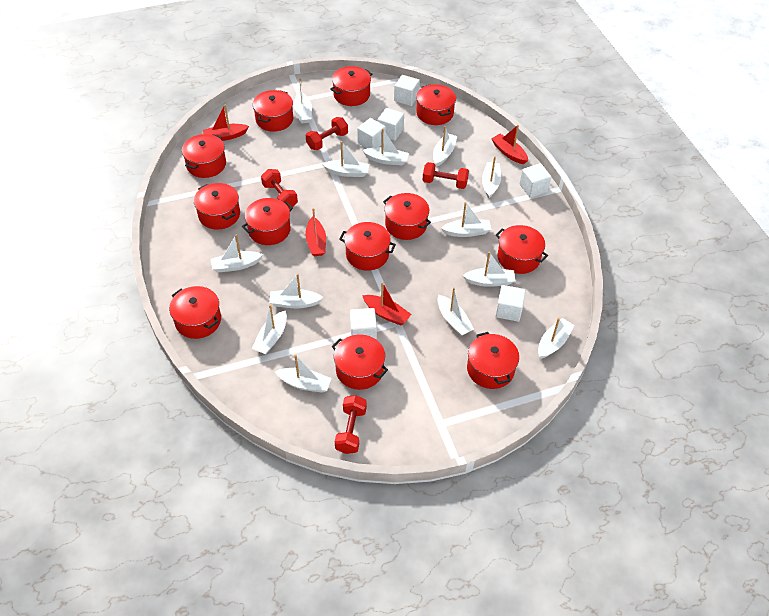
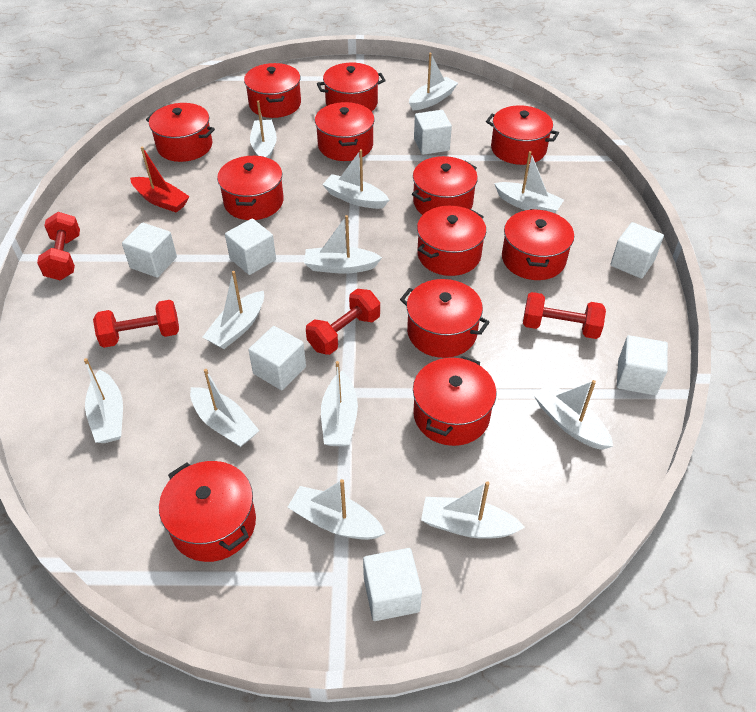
red boat: [203,105,249,141] [305,208,326,256] [362,282,411,326] [491,125,528,164] = 4 -> [130,147,190,213] = 1
white boat: [210,234,263,272] [252,305,287,354] [269,274,324,308] [274,354,332,393] [294,78,312,124] [322,141,369,177] [362,128,409,165] [433,126,458,167] [438,287,474,336] [441,202,492,237] [462,252,515,287] [482,156,501,198] [538,318,575,359] = 13 -> [84,358,123,443] [190,369,260,447] [203,271,264,349] [250,100,277,159] [287,479,386,540] [304,215,382,274] [321,361,358,446] [322,149,389,209] [409,53,458,110] [421,481,525,539] [494,151,564,213] [534,380,613,450] = 12
white cube: [350,308,377,340] [357,118,386,148] [377,108,404,140] [394,75,420,106] [496,285,526,322] [519,163,551,198] = 6 -> [122,223,177,278] [225,218,276,275] [249,326,306,390] [363,548,422,621] [414,110,452,155] [610,222,664,279] [617,335,668,395] = 7

